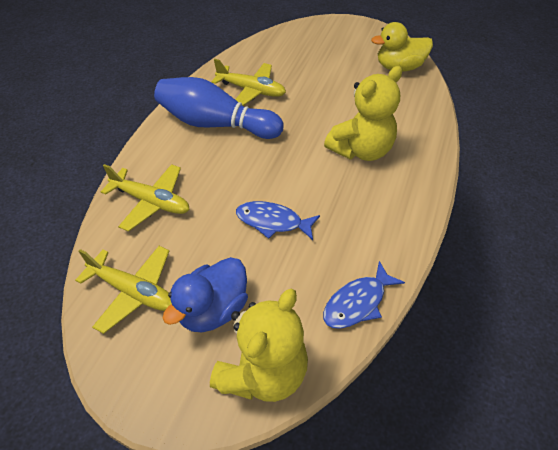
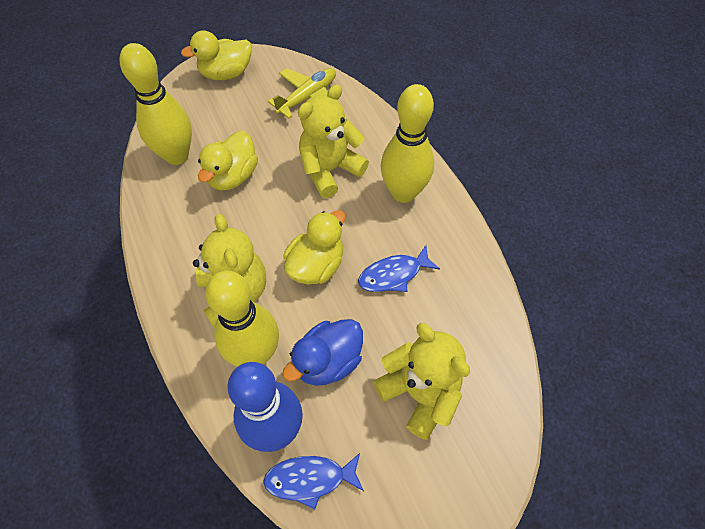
yellow bowling pin: none = 0 -> [120,43,192,165] [205,271,279,367] [381,84,434,203] = 3
yellow duck: [371,22,433,72] = 1 -> [181,30,252,80] [198,131,258,191] [283,210,346,285] = 3
yellow plane: [75,246,172,334] [101,164,190,232] [212,59,286,106] = 3 -> [268,68,336,119] = 1
yellow teddy bear: [210,288,308,402] [324,66,402,161] = 2 -> [193,214,266,329] [298,85,369,198] [373,323,470,440] = 3

